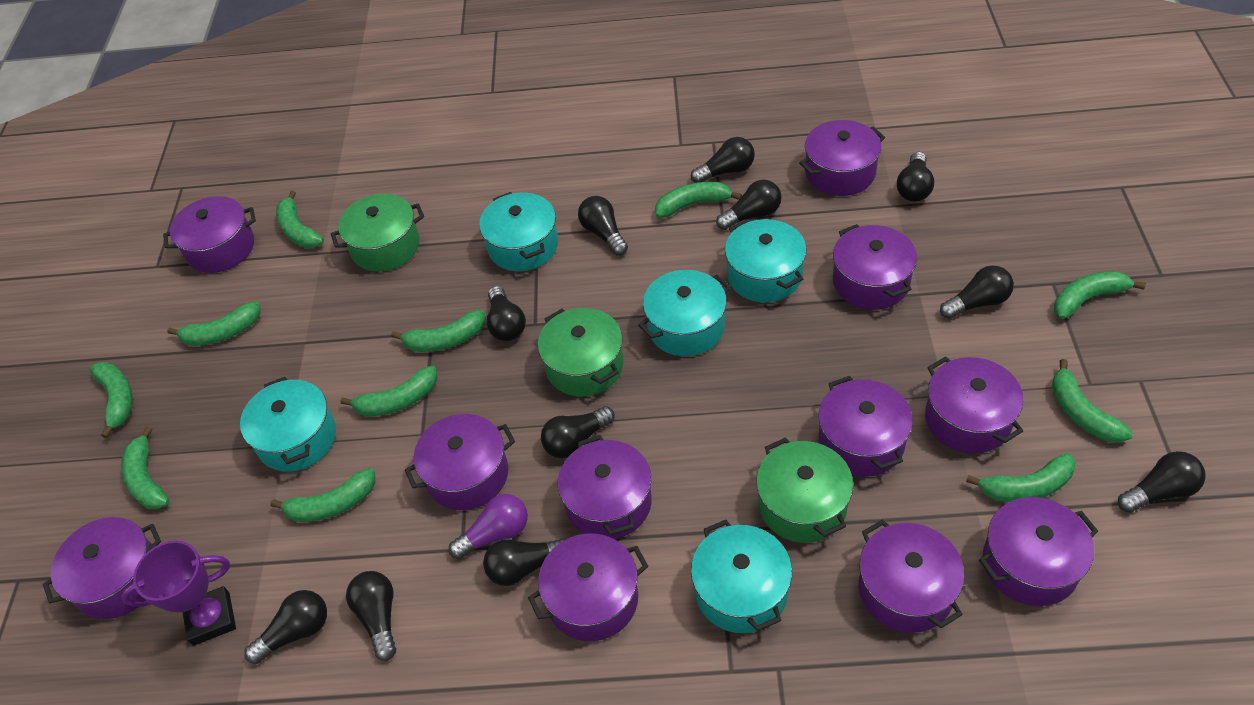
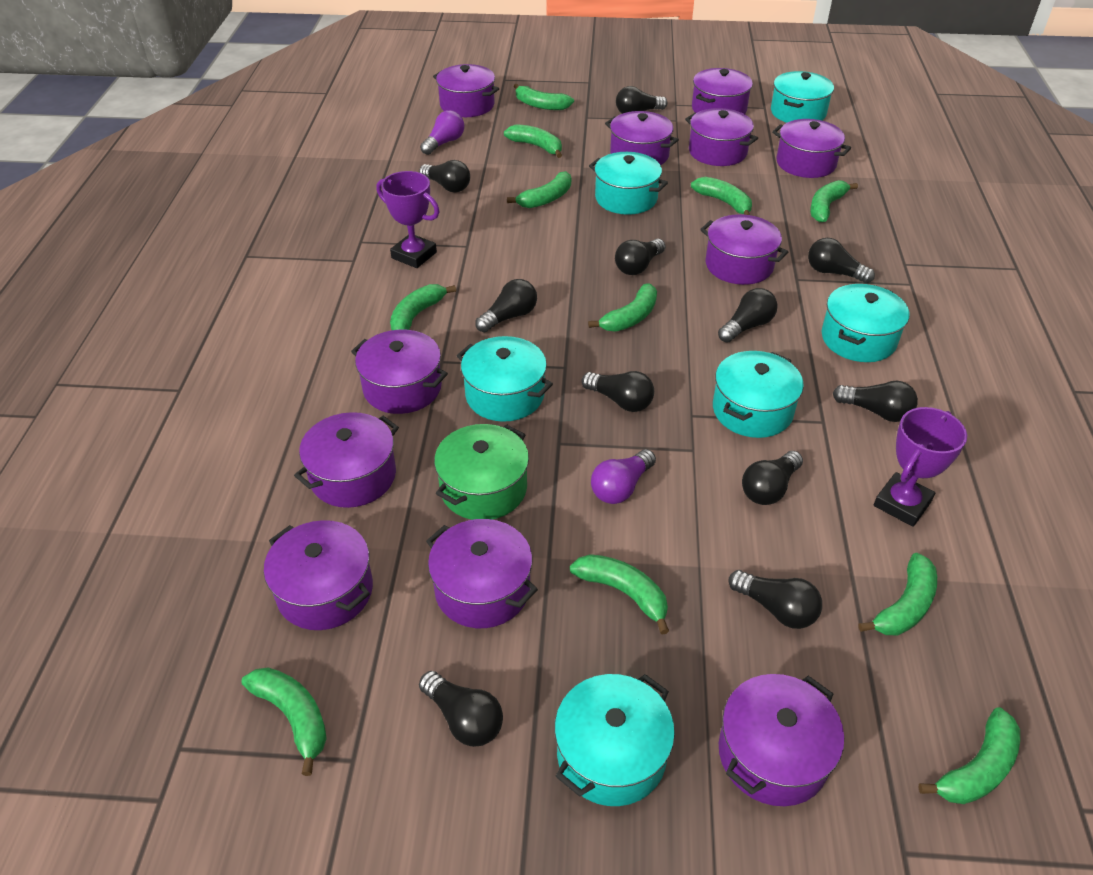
green pot: [331,194,424,271] [538,308,624,397] [756,437,854,543] = 3 -> [434,424,529,520] = 1
purple light bulb: [449,494,528,559] = 1 -> [420,110,464,155] [591,449,656,504] = 2
purple trophy: [121,540,236,646] = 1 -> [377,171,440,268] [874,407,967,527] = 2
turquoise pot: [240,377,336,472] [479,192,558,271] [638,270,731,356] [691,520,792,633] [725,219,807,302] = 5 -> [457,336,553,422] [554,674,675,806] [589,152,668,215] [713,351,804,438] [771,71,834,123] [821,284,910,362] = 6

